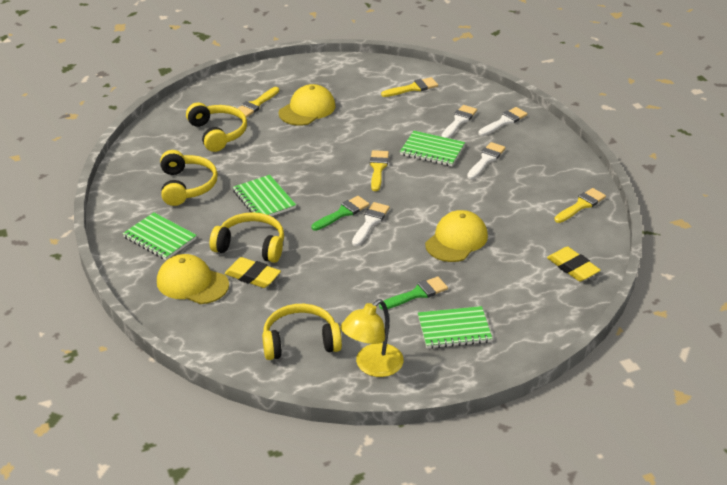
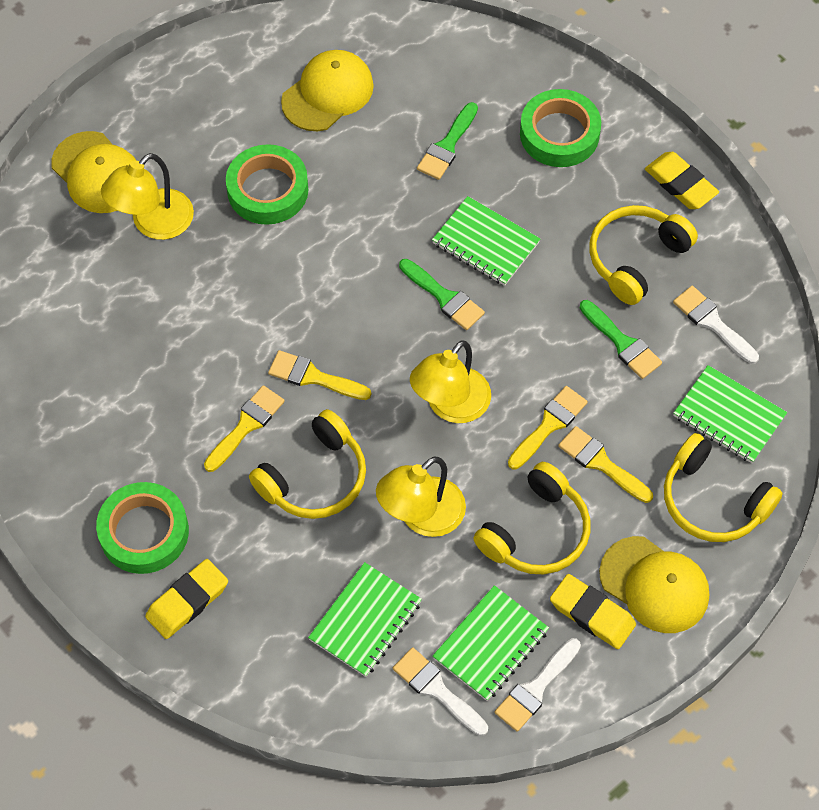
green brush: [311,196,370,231] [379,276,448,310] = 2 -> [399,259,485,330] [417,102,478,180] [580,300,662,379] = 3
green tape: none = 0 -> [96,482,189,574] [226,144,308,225] [520,89,601,167] = 3
white brush: [352,202,390,246] [441,105,477,138] [467,142,506,179] [478,107,528,136] = 4 -> [393,647,488,736] [494,638,581,732] [673,286,759,364] = 3
yellow eraser: [225,257,281,288] [547,247,601,282] = 2 -> [145,559,228,639] [550,574,636,649] [645,152,719,209] = 3
yellow lamp: [341,299,404,377] = 1 -> [101,153,194,240] [376,457,466,537] [410,340,491,423] = 3

